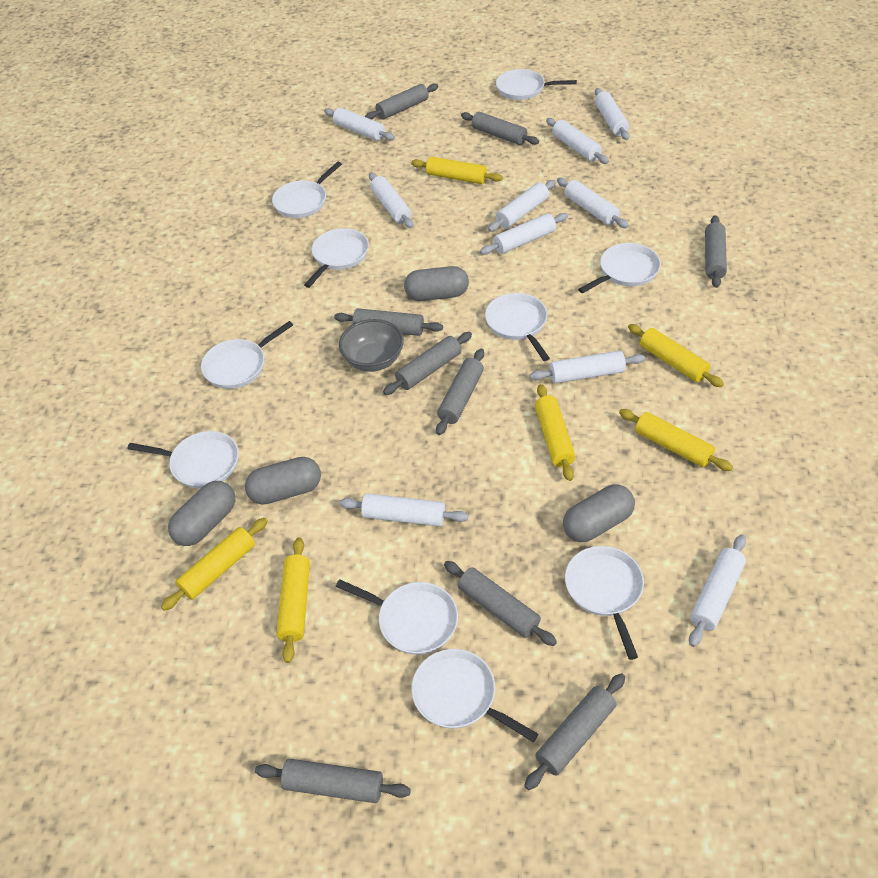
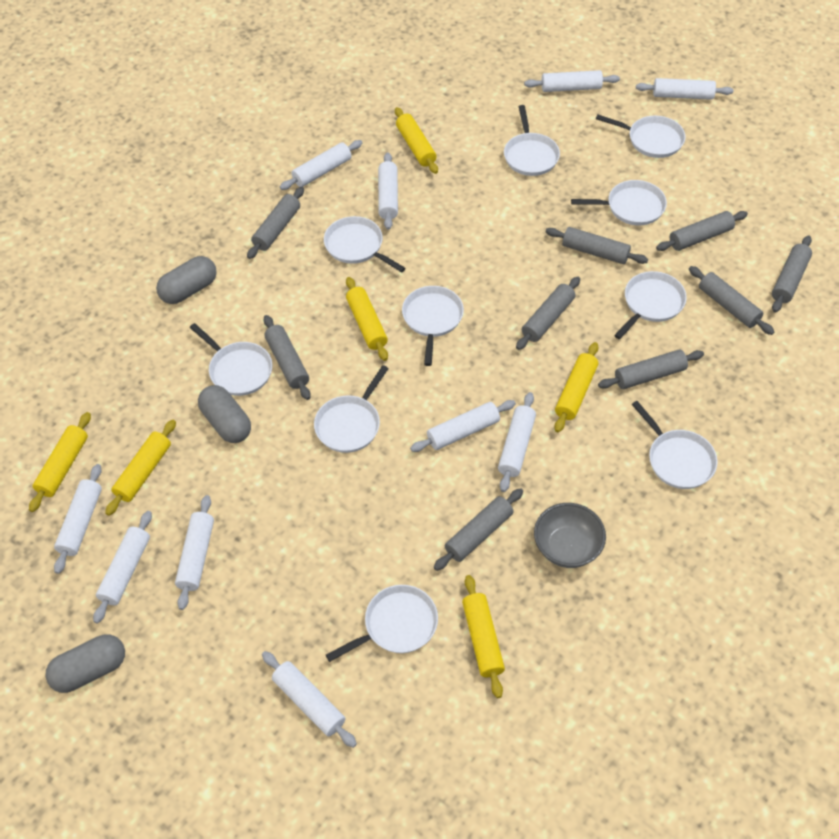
grey capsule: [168,481,235,546] [245,457,321,505] [404,266,469,301] [563,485,635,542] = 4 -> [45,634,125,693] [156,256,217,304] [198,385,251,443] = 3

